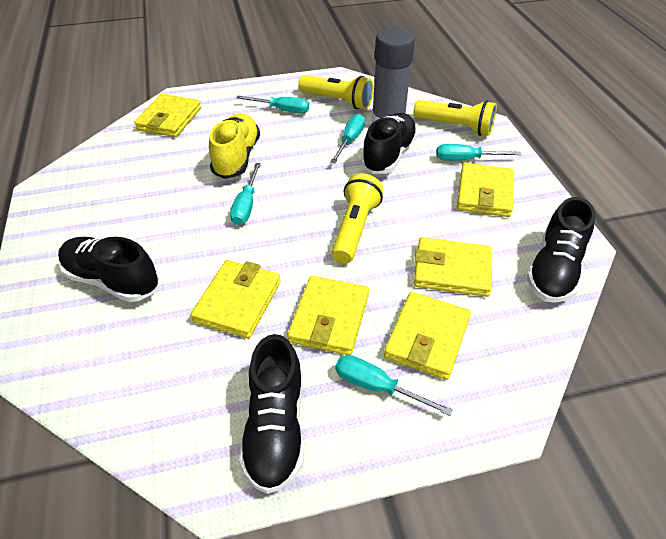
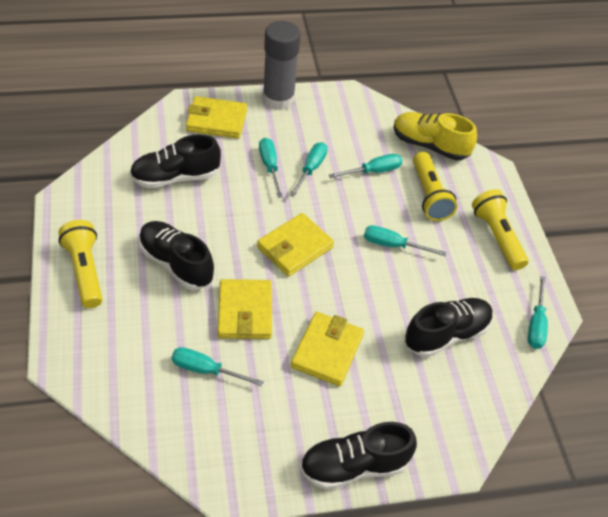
turquoise screwdriver: [230,163,261,225] [236,96,309,113] [330,114,365,163] [335,355,453,416] [436,144,521,161] = 5 -> [171,347,264,387] [259,138,282,198] [290,142,328,197] [329,154,402,178] [364,225,447,256] [528,276,548,349] = 6
yellow wallet: [134,94,201,137] [191,260,281,338] [288,276,369,355] [384,292,471,380] [414,237,492,297] [457,162,514,217] = 6 -> [186,96,247,139] [218,279,272,339] [257,213,334,277] [291,312,364,386] = 4

